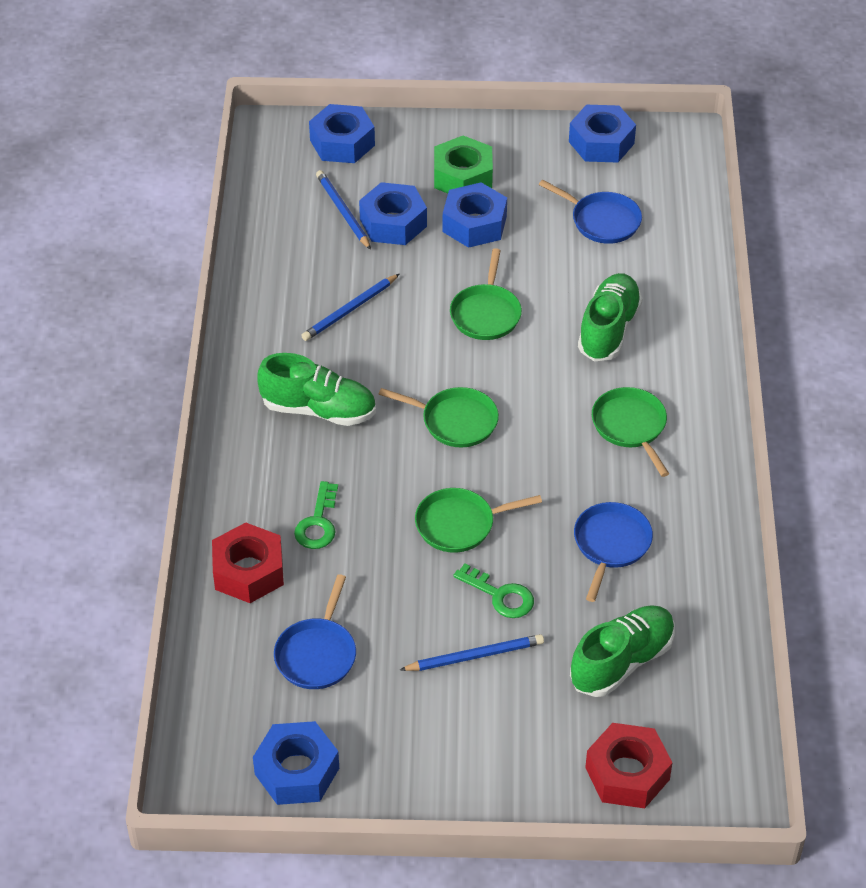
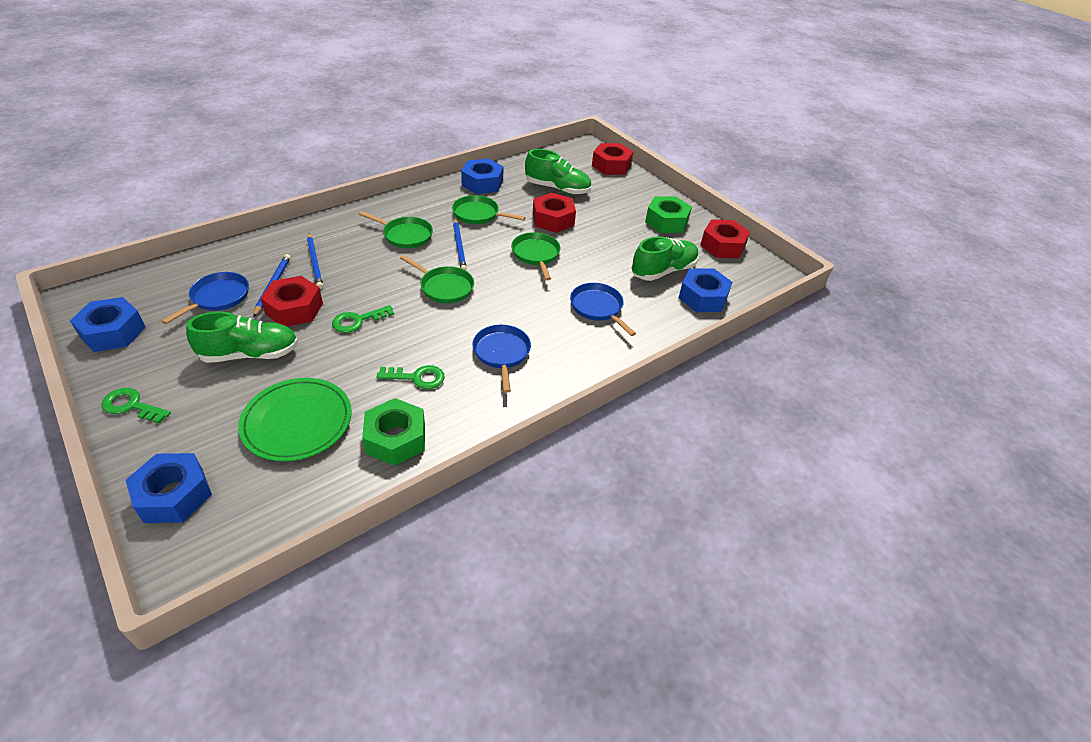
blue nut: [253,721,339,805] [309,104,375,163] [359,182,427,245] [443,182,507,248] [569,105,636,162] = 5 -> [70,297,145,352] [126,453,212,523] [461,159,503,194] [678,268,733,312] = 4
green key: [294,481,338,549] [453,563,534,618] = 2 -> [101,388,171,424] [332,305,394,333] [377,365,445,389] = 3
green nut: [434,136,493,193] = 1 -> [362,398,425,466] [645,196,692,233] = 2
green plate: none = 0 -> [238,378,352,462] = 1
red nut: [212,522,284,603] [585,723,673,808] = 2 -> [261,276,323,326] [533,193,576,233] [592,143,633,175] [700,219,750,258] = 4

